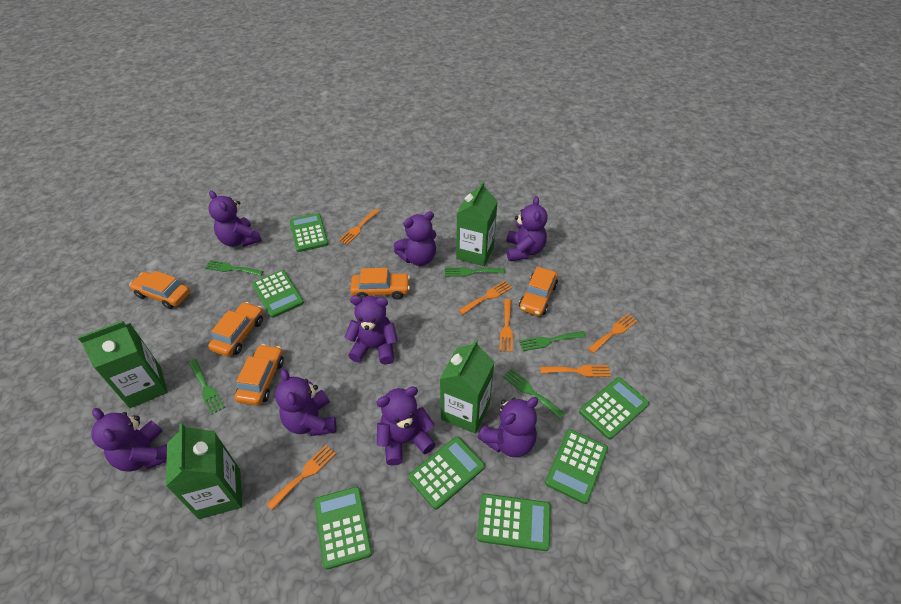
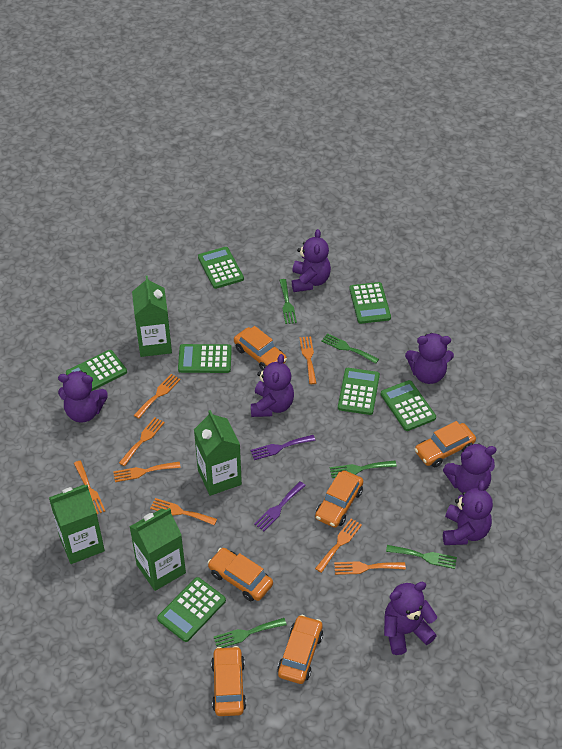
orange car: [129,271,190,309] [208,302,263,357] [235,344,284,406] [350,268,410,299] [519,267,558,316] = 5 -> [208,548,273,601] [211,646,246,716] [234,326,287,371] [277,614,323,684] [315,471,363,528] [414,421,476,467] = 6
orange fork: [266,445,336,510] [339,209,380,245] [458,281,512,315] [500,299,513,352] [540,365,611,377] [587,314,637,353] = 6 -> [74,461,105,514] [113,462,181,482] [119,417,165,466] [134,374,181,419] [150,498,217,525] [300,336,317,384] [315,519,362,573] [334,561,406,575] = 8
purple fork: none = 0 -> [250,435,316,460] [254,481,306,531] = 2
purple teddy bear: [91,408,167,471] [208,190,262,247] [275,369,336,436] [344,296,398,365] [376,386,436,466] [394,211,436,266] [477,397,538,457] [507,196,547,261] = 8 -> [58,370,108,423] [251,354,294,417] [292,229,331,292] [384,582,437,655] [405,333,454,384] [443,443,497,493] [443,480,493,545] = 7

